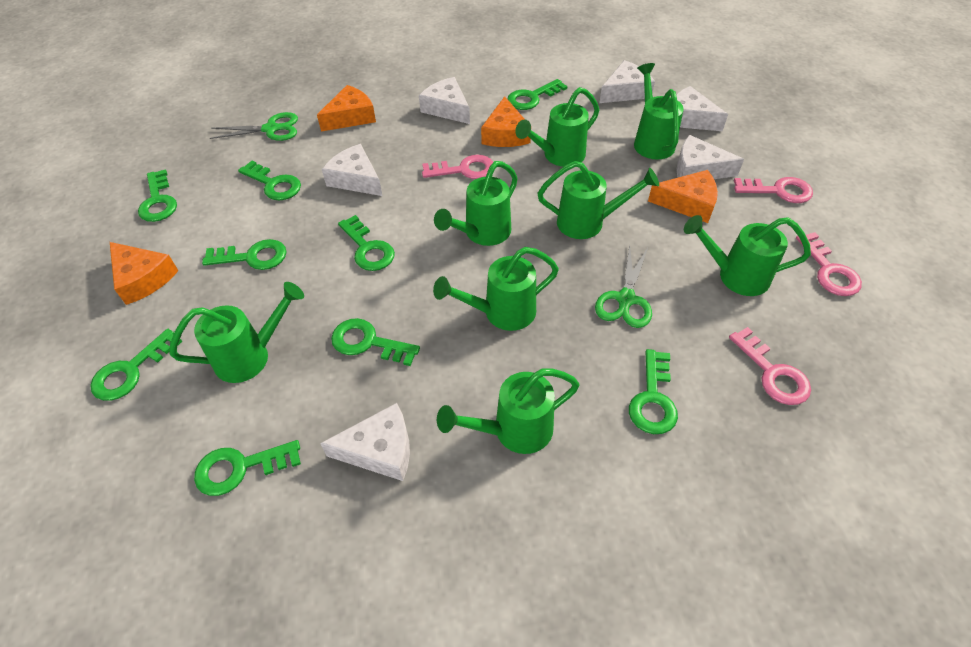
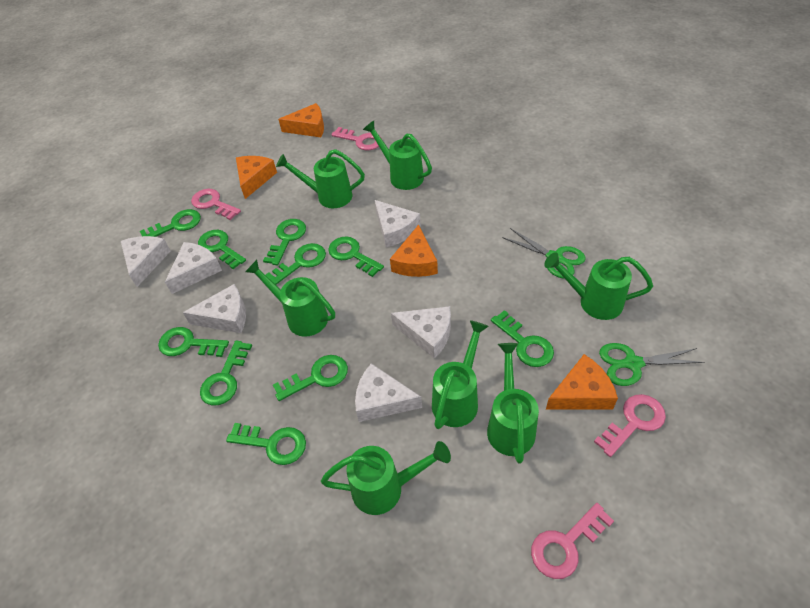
green key: [90,329,182,401] [138,169,177,222] [194,440,301,496] [202,239,286,270] [238,161,301,200] [331,318,420,366] [338,215,395,271] [507,79,567,110] [629,349,678,434] = 9 -> [140,209,201,237] [158,327,229,357] [198,230,246,269] [200,341,252,405] [226,423,306,465] [263,219,306,265] [266,243,326,285] [273,355,348,401] [328,236,384,277] [491,310,554,367] = 10
green watering can: [170,282,304,383] [433,247,559,331] [434,161,518,246] [437,368,580,454] [515,87,599,167] [538,161,659,239] [634,63,684,160] [684,215,811,296] = 8 -> [245,260,335,337] [276,149,365,208] [321,441,451,515] [363,121,432,190] [432,320,489,429] [487,343,539,464] [544,252,653,320] = 7

